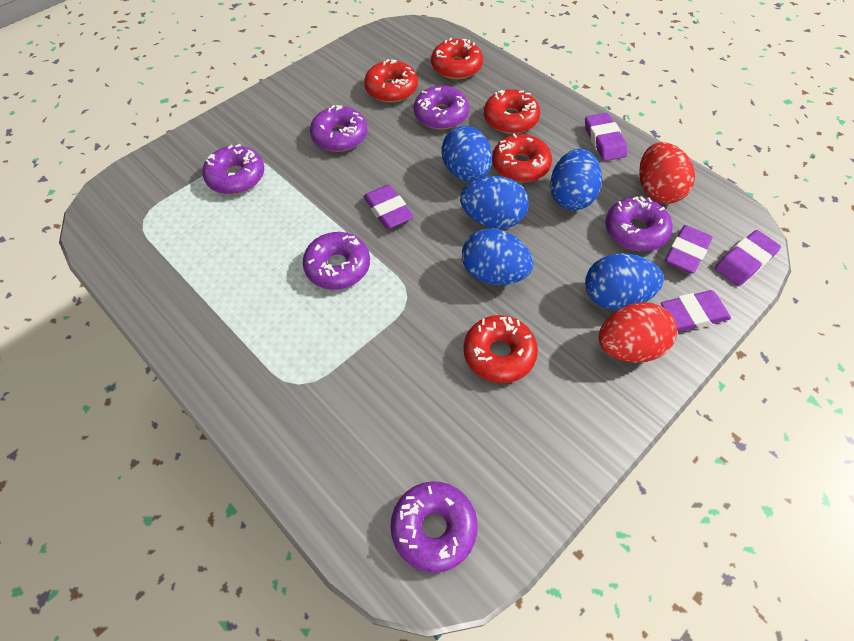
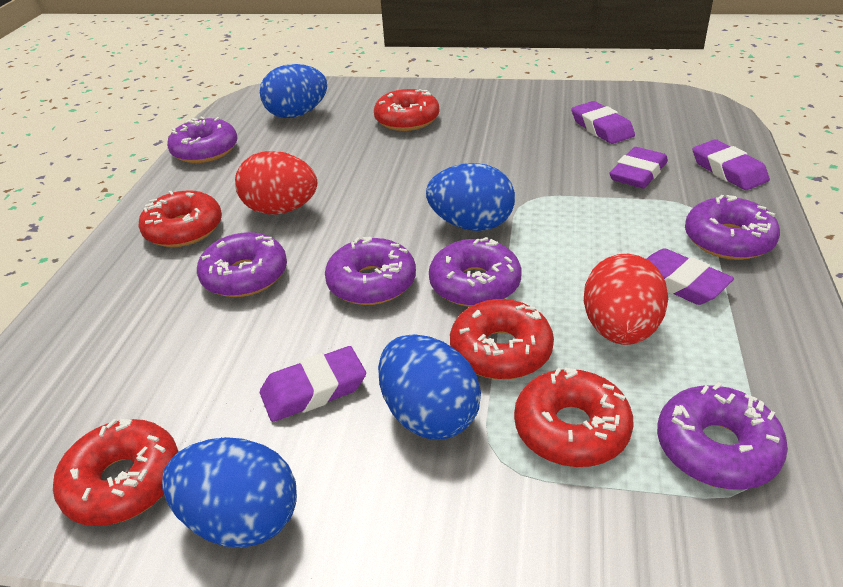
blue egg: [441,126,492,182] [460,176,529,229] [462,229,534,285] [550,149,602,210] [585,253,664,310] = 5 -> [162,437,297,547] [260,64,327,118] [378,334,481,439] [426,163,515,231] = 4

